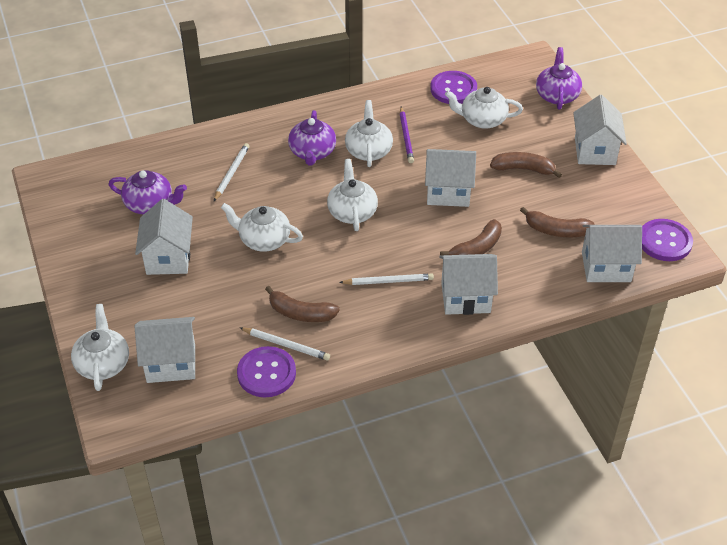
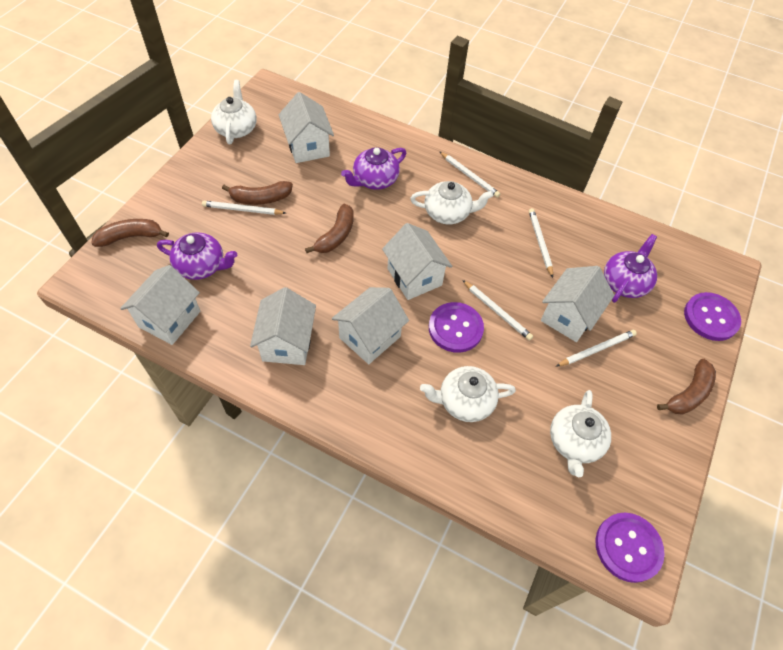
purple pencil: [400,107,414,163] = 1 -> none = 0
white pencil: [214,143,250,201] [240,327,330,361] [339,274,434,285] = 3 -> [202,201,286,215] [440,152,500,198] [462,280,533,340] [529,208,553,278] [556,330,637,366] = 5
white teapot: [71,304,129,391] [221,203,303,251] [327,159,378,231] [345,100,393,167] [445,87,523,129] = 5 -> [211,80,257,144] [410,181,493,224] [420,366,516,422] [550,390,611,477] = 4

